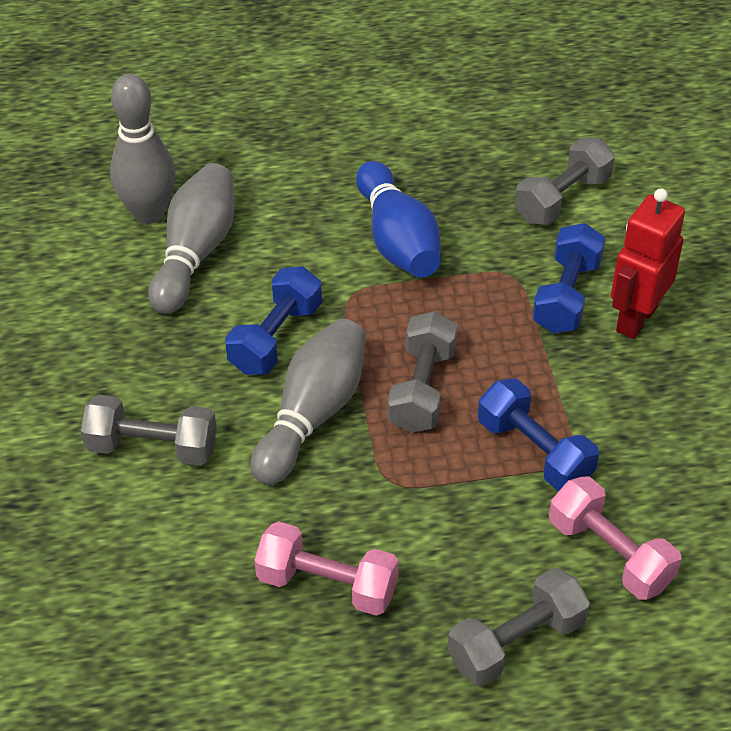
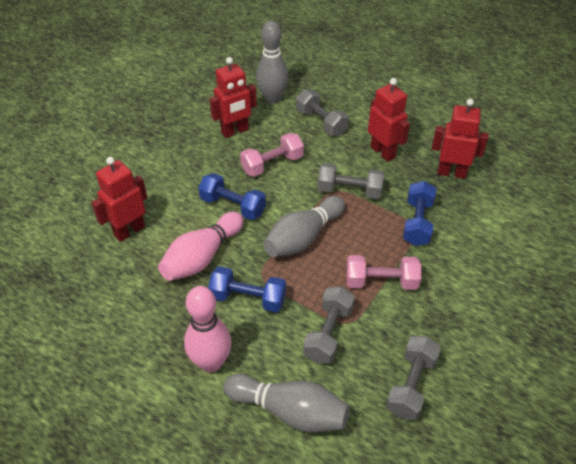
blue bowling pin: [356,161,441,278] = 1 -> none = 0
pink bowling pin: none = 0 -> [158,212,244,281] [184,286,232,372] = 2
red robot: [611,188,685,339] = 1 -> [91,157,147,242] [209,57,257,138] [368,78,410,162] [432,98,489,179] = 4

